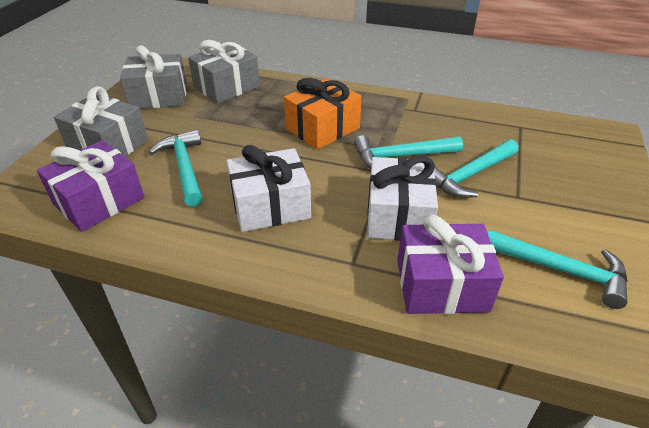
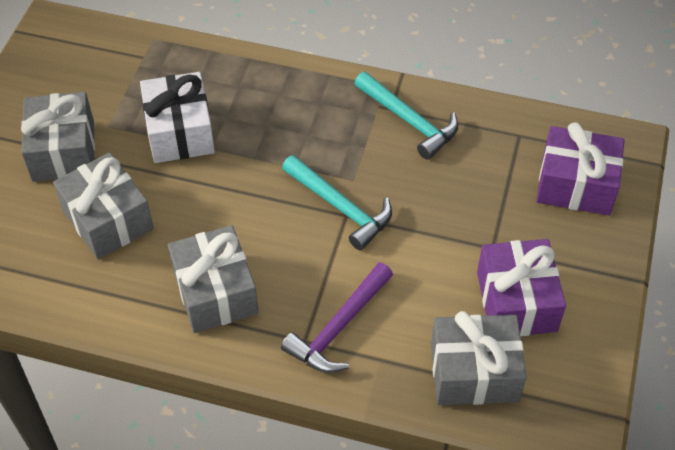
grey gift: [54,86,148,157] [120,45,187,109] [188,40,260,104] = 3 -> [21,92,95,182] [53,152,154,259] [168,225,259,333] [431,311,527,405] = 4
orange gift: [284,78,362,150] = 1 -> none = 0
purple hammer: none = 0 -> [281,262,393,373] = 1
turquoise hammer: [149,130,203,207] [354,135,463,169] [434,139,519,198] [488,230,628,309] = 4 -> [282,155,392,251] [354,72,458,160] = 2
white gift: [227,145,311,232] [367,156,438,241] = 2 -> [140,72,215,163] = 1

